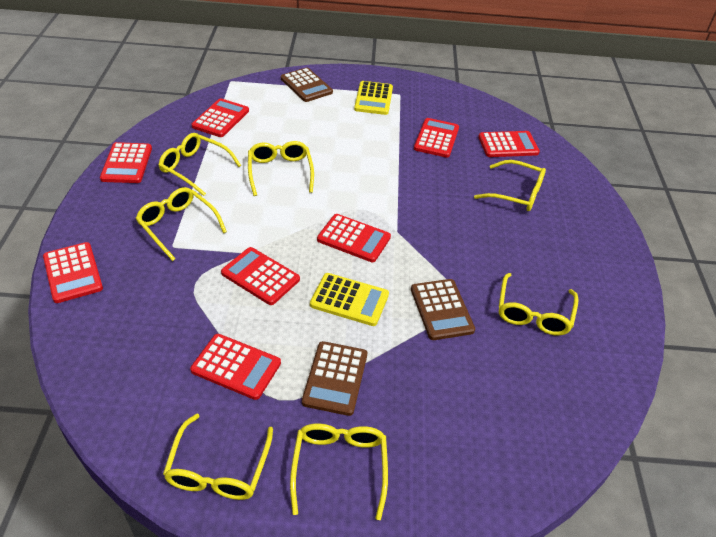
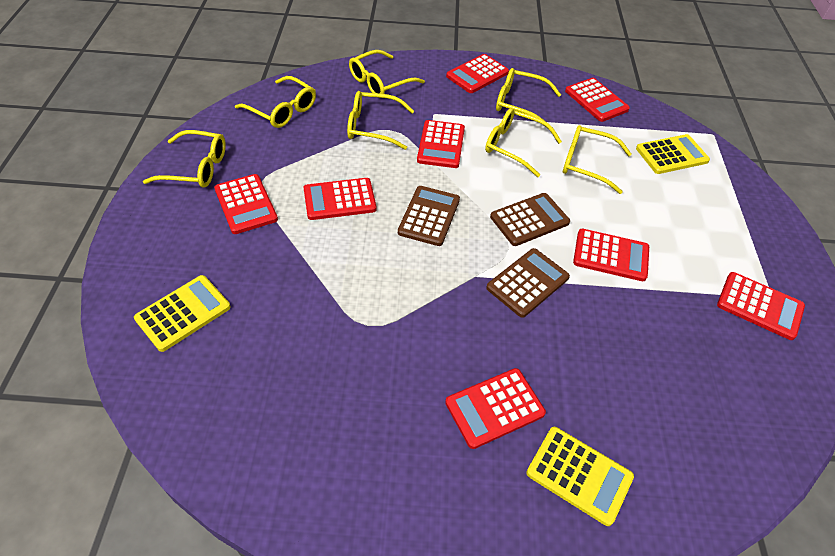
yellow calculator: [310,273,389,326] [354,81,393,115] = 2 -> [134,275,231,352] [526,427,634,526] [636,134,710,174] = 3

